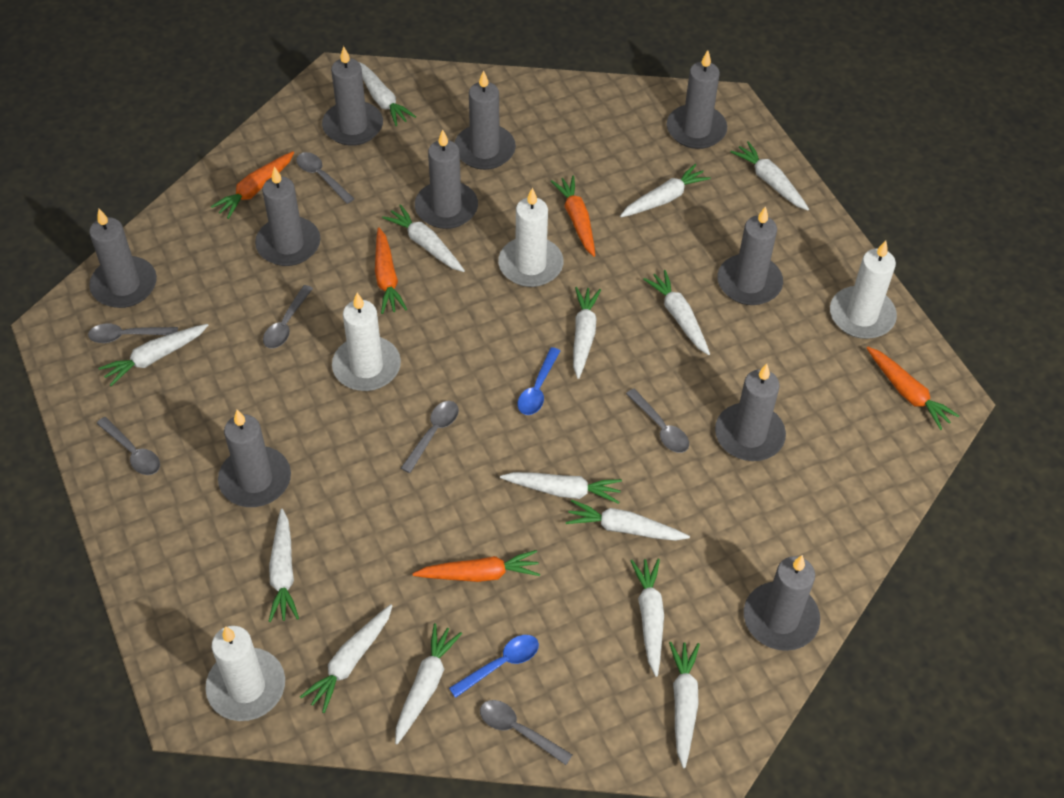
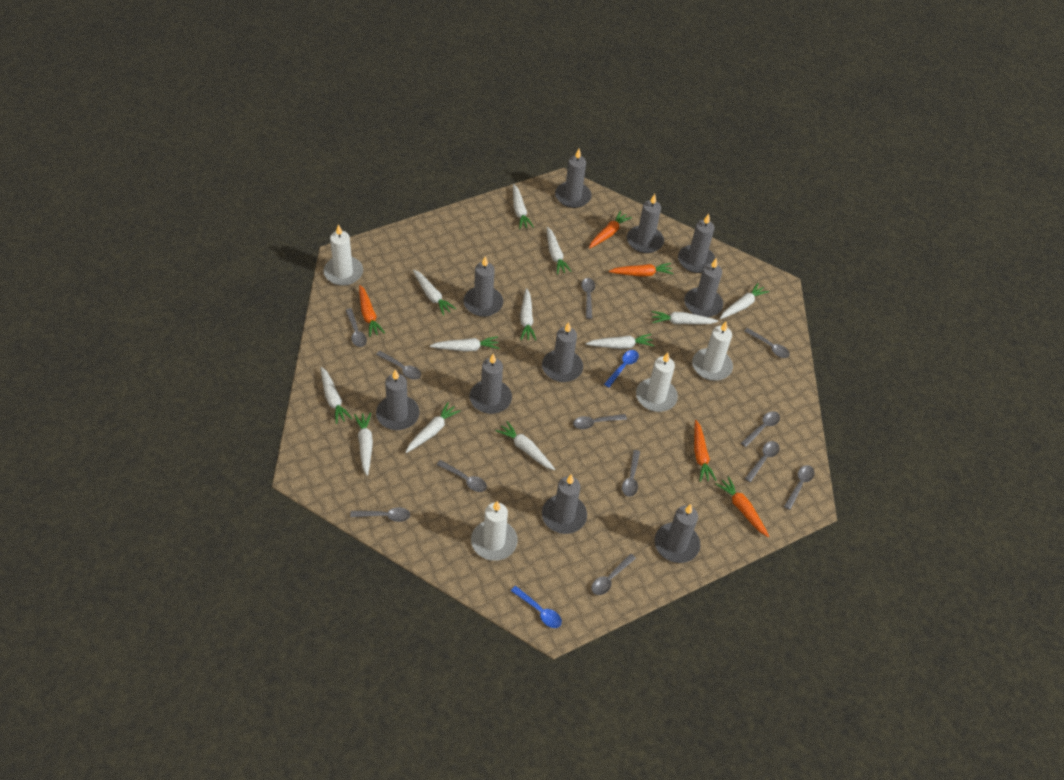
grey spoon: [88,323,178,343] [96,417,160,475] [263,285,313,349] [296,152,354,204] [401,401,459,473] [480,700,572,765] [626,389,689,453] = 7 -> [346,308,367,347] [350,507,410,522] [376,351,421,380] [437,460,487,492] [573,414,627,429] [581,278,595,319] [591,554,636,595] [622,450,640,497] [741,411,780,447] [744,328,790,358] [745,441,780,482] [784,465,814,510] = 12
white carrot: [98,324,208,386] [268,509,299,622] [300,604,393,713] [359,62,416,126] [382,204,465,272] [395,623,462,744] [500,472,622,504] [566,500,690,541] [573,287,601,379] [620,164,711,217] [630,559,664,677] [643,270,710,355] [669,642,700,768] [731,141,809,210] = 14 -> [321,367,352,424] [354,413,373,476] [406,402,461,453] [413,269,456,316] [430,336,499,351] [496,421,555,470] [513,184,534,229] [520,288,536,341] [547,227,572,274] [586,334,654,349] [652,311,718,325] [720,283,769,319] = 12

